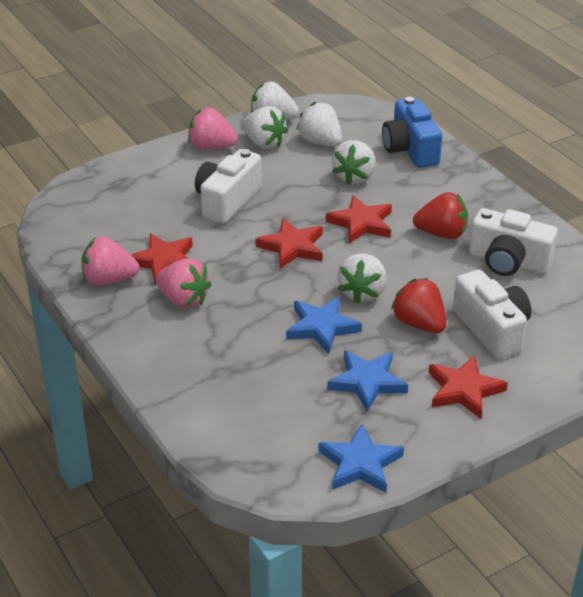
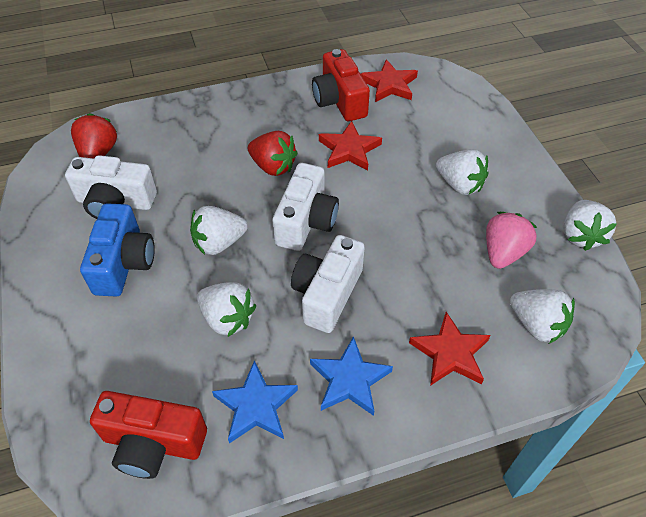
blue star: [286,297,362,354] [318,424,404,493] [327,350,408,411] = 3 -> [212,361,298,443] [310,336,393,416] = 2
pink strawberry: [81,236,139,285] [156,258,211,309] [188,108,238,150] = 3 -> [486,212,537,269] = 1
red camera: none = 0 -> [90,391,207,479] [312,49,370,121] = 2
red star: [130,233,193,285] [256,218,323,269] [326,195,392,243] [428,355,508,419] = 4 -> [319,121,382,171] [361,59,418,102] [409,312,490,386] = 3

